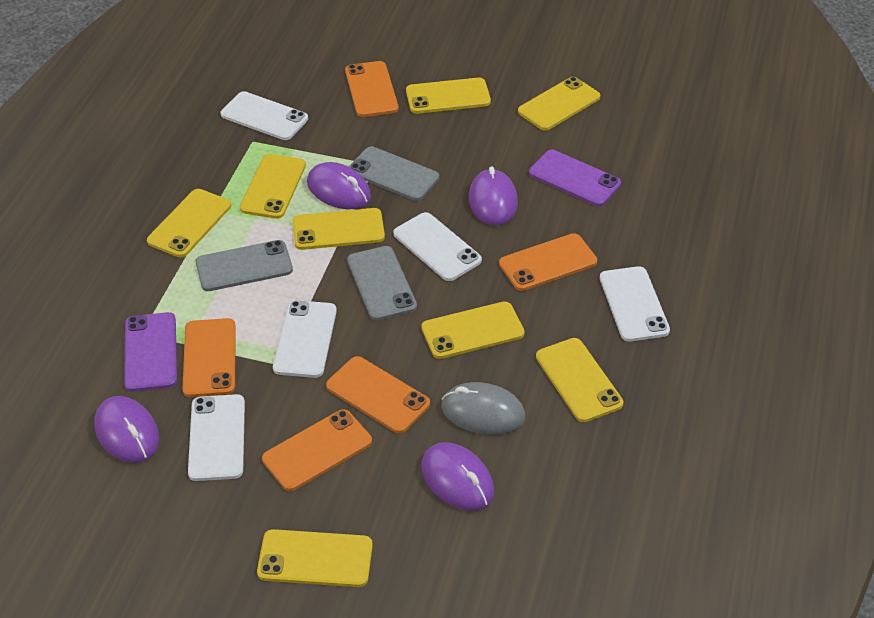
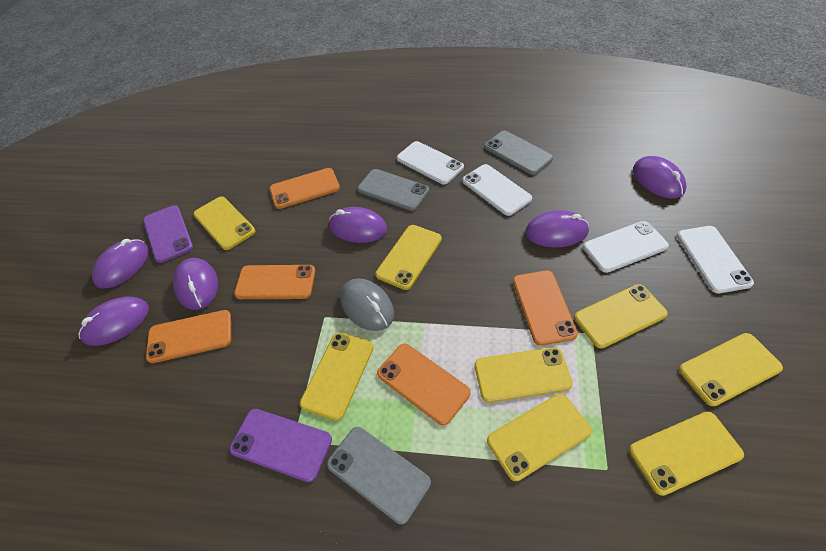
purple mouse: [94,396,159,463] [307,162,371,209] [421,442,494,511] [469,166,518,226] = 4 -> [78,297,149,346] [92,239,149,289] [173,258,218,310] [329,207,387,243] [525,210,589,248] [633,156,687,198] = 6
white phone: [188,394,245,481] [221,91,308,140] [273,300,337,378] [393,212,482,281] [600,266,670,342] = 5 -> [397,141,464,184] [462,164,532,216] [583,221,669,273] [677,226,754,293] = 4

